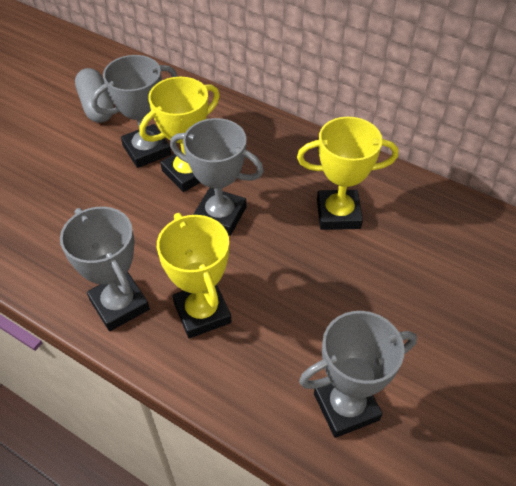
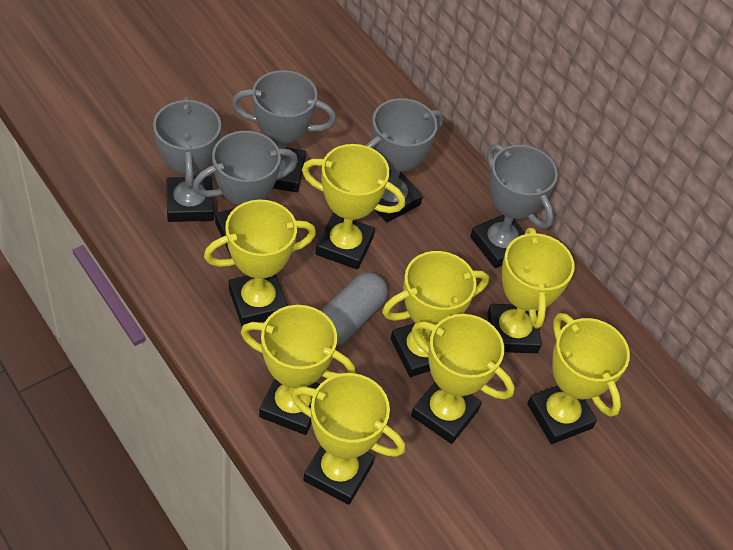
grey trophy: [60,207,150,331] [91,55,178,168] [170,118,264,236] [299,311,417,438] = 4 -> [153,97,221,222] [193,131,298,256] [232,70,336,192] [366,98,444,223] [470,144,558,268] = 5
yellow trophy: [139,77,220,192] [157,213,232,338] [297,117,398,230] = 3 -> [204,200,316,326] [241,305,355,435] [291,373,405,505] [302,144,405,270] [382,251,489,377] [411,314,514,444] [487,228,574,353] [527,313,630,444] = 8

